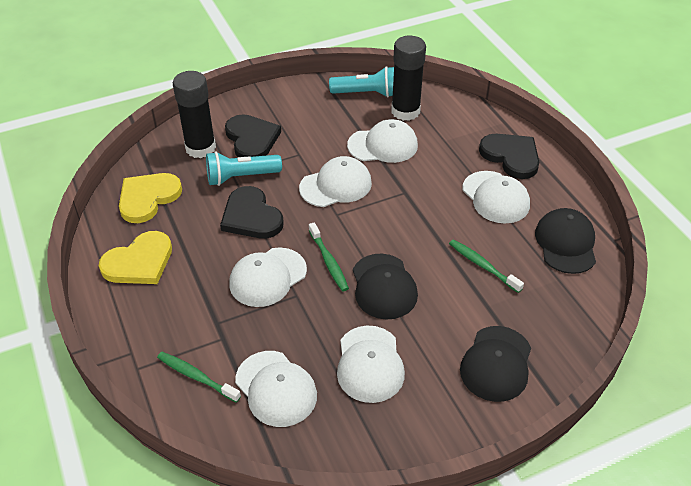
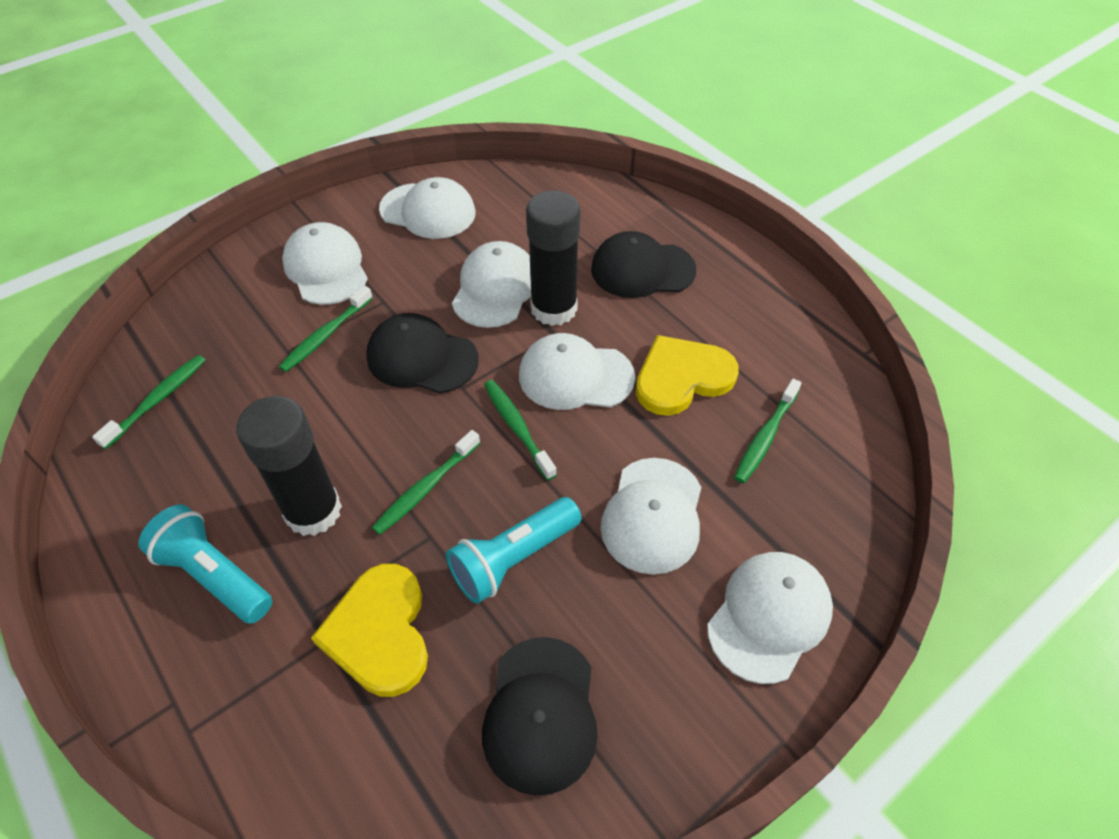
black heart: [220,186,284,239] [225,114,281,157] [479,134,539,179] = 3 -> none = 0
green toothbrush: [157,352,241,403] [309,222,349,291] [449,239,524,293] = 3 -> [92,355,206,449] [279,286,373,372] [372,430,480,535] [484,380,557,480] [734,379,801,483] = 5

